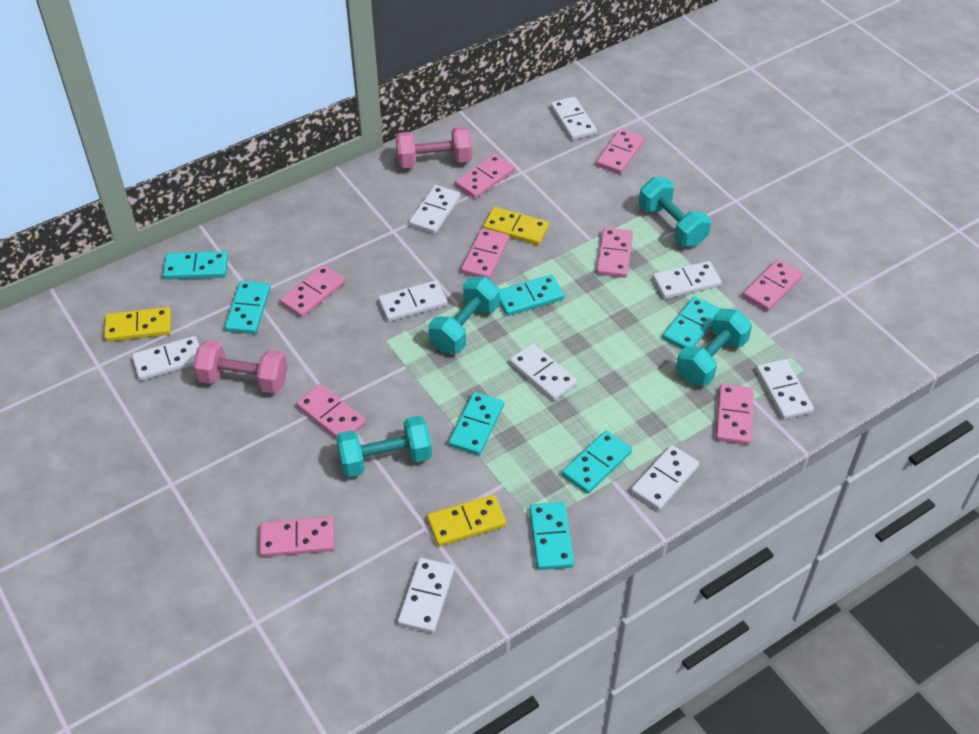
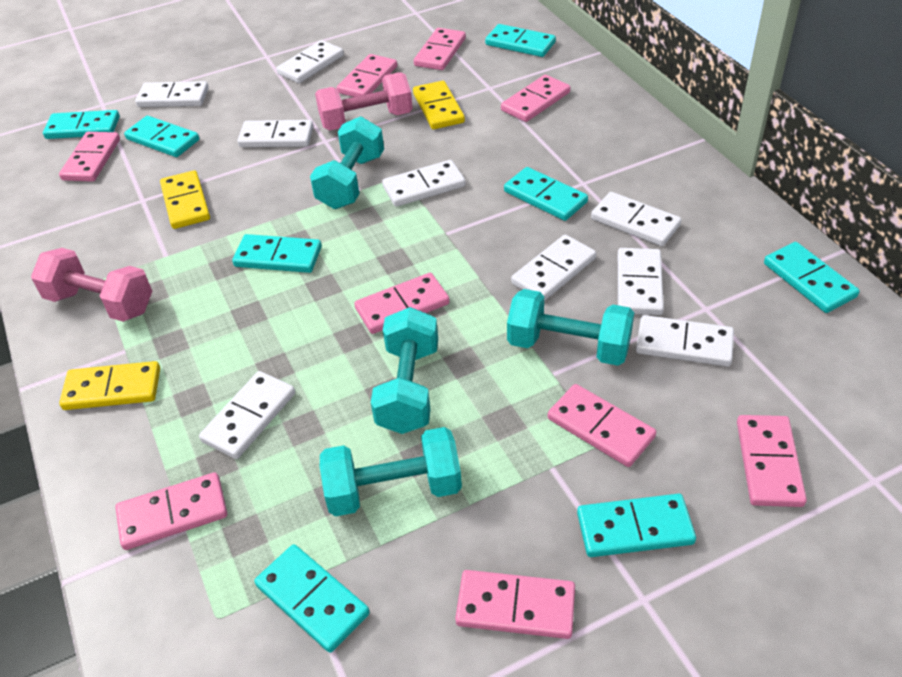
turquoise domino: [163,251,228,279] [225,281,271,334] [448,392,504,455] [500,275,565,316] [529,502,574,570] [562,430,632,494] [662,296,720,349] = 7 -> [43,110,120,139] [124,116,199,157] [232,234,322,273] [254,544,370,653] [485,24,556,57] [504,167,588,221] [577,494,696,557] [764,242,860,313] = 8

